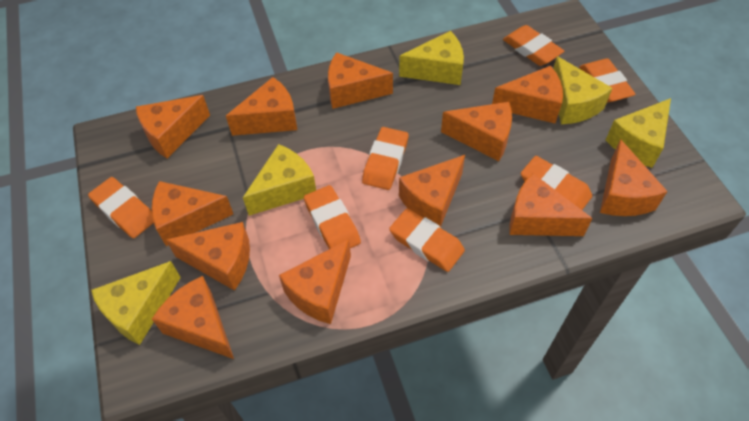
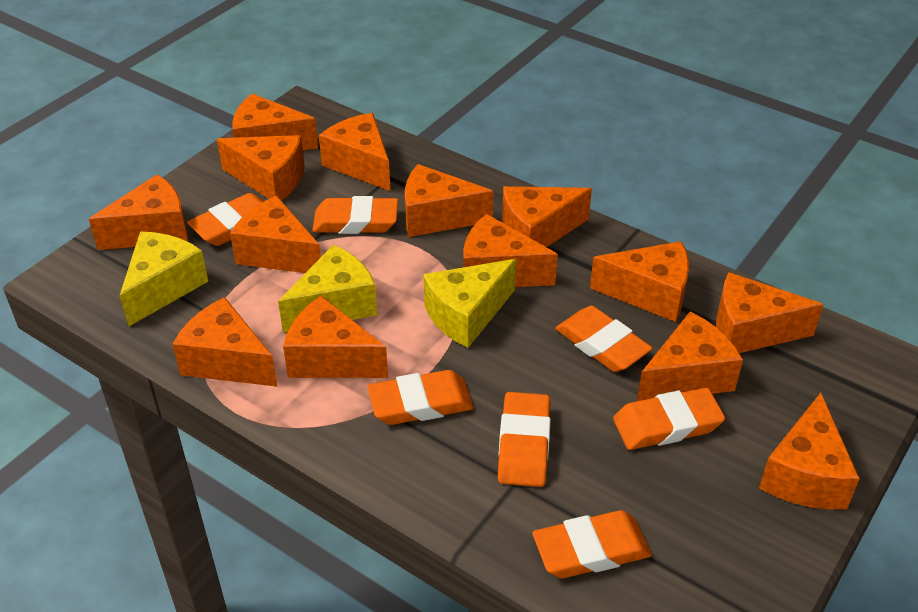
orange cheese: [136,95,210,158] [152,181,233,246] [152,276,234,359] [166,222,250,291] [226,77,297,136] [279,239,351,324] [328,52,393,109] [399,155,465,227] [441,102,512,161] [492,66,563,123] [509,173,593,236] [600,139,668,216] = 12 -> [89,174,188,250] [172,297,278,387] [217,135,305,201] [230,196,321,273] [232,94,318,151] [283,296,388,378] [319,113,391,191] [405,164,493,237] [463,214,558,287] [502,186,592,247] [590,241,689,322] [637,312,743,401] [716,272,824,353] [759,393,860,509] = 14
yellow cheese: [91,261,181,345] [243,144,316,216] [399,31,464,85] [553,56,613,124] [606,98,671,168] = 5 -> [120,232,208,326] [278,245,377,332] [423,259,516,348] = 3

